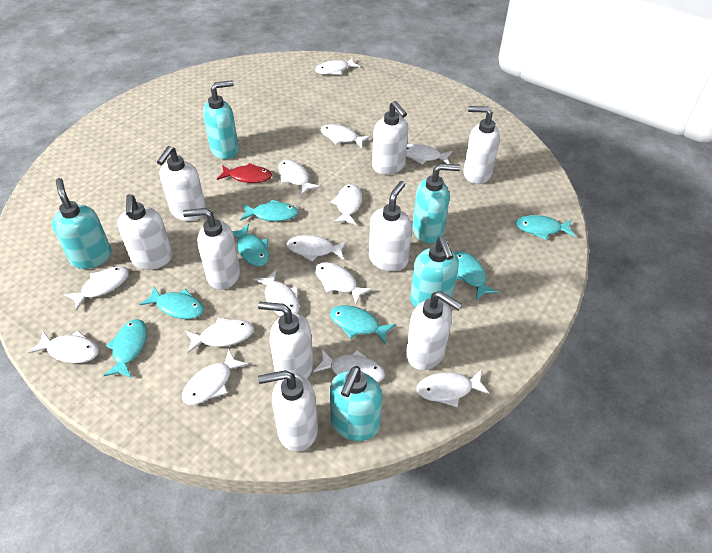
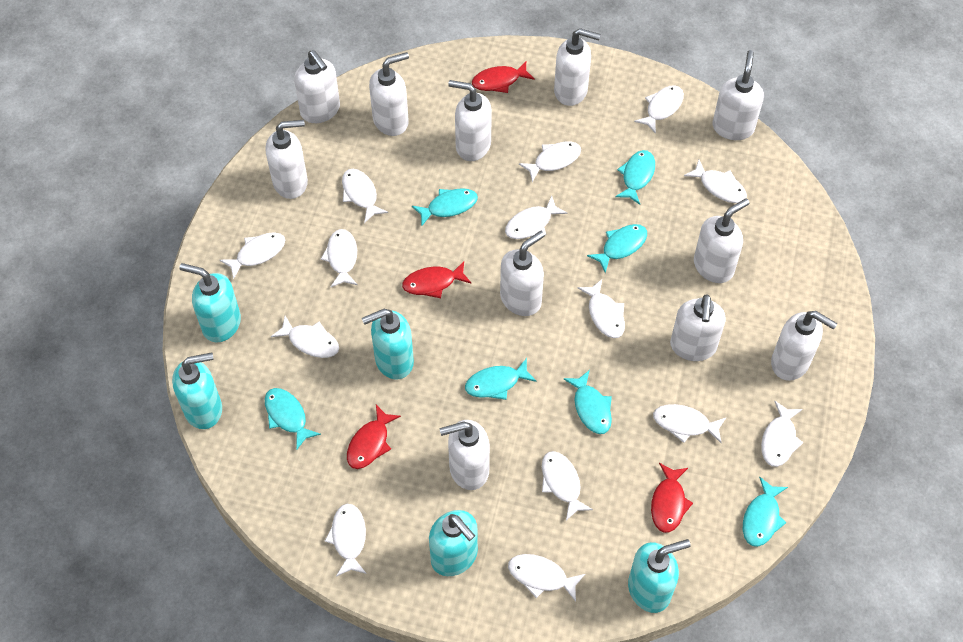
red fish: [217,163,272,183] = 1 -> [347,405,401,469] [402,261,471,298] [472,61,535,93] [651,463,693,533] = 4
white soap dispenser: [117,194,173,270] [157,146,207,221] [183,208,240,290] [258,302,313,381] [258,370,318,452] [369,181,412,271] [372,101,408,175] [406,291,463,370] [463,106,500,184] = 9 -> [266,120,308,199] [294,50,340,123] [369,52,409,136] [439,420,490,490] [448,80,492,161] [500,231,545,316] [554,28,601,106] [670,294,726,361] [694,199,749,283] [713,50,764,140] [771,311,837,381] = 11

